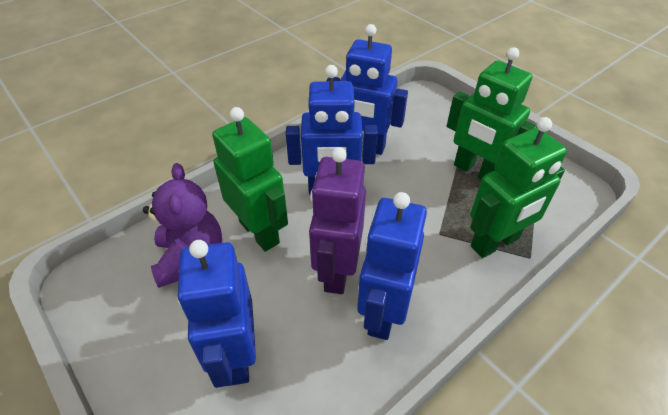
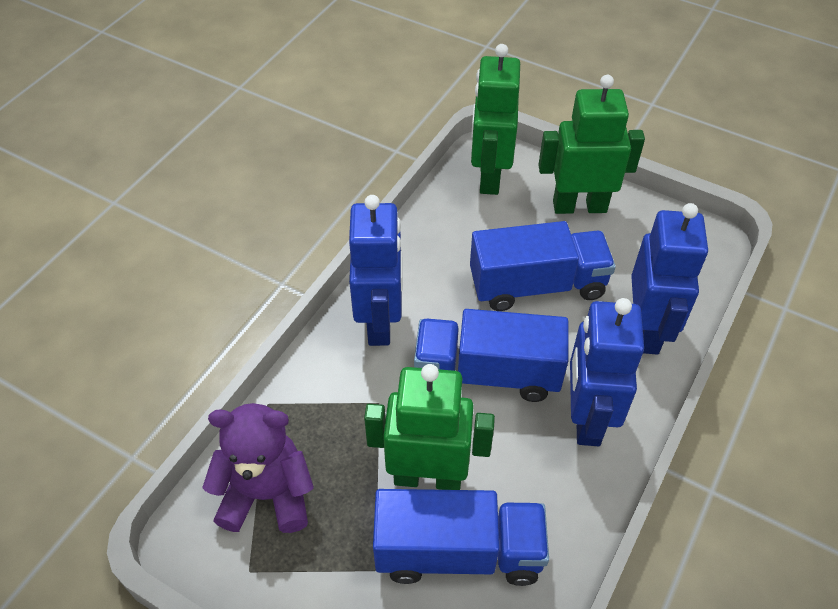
blue robot: [177,240,256,388] [286,65,378,195] [327,24,408,155] [357,192,427,340] = 4 -> [349,195,403,346] [570,298,644,446] [631,203,708,354] = 3
blue truck: none = 0 -> [373,489,549,586] [414,309,568,402] [470,221,616,311] = 3
purple robot: [309,147,366,294] = 1 -> none = 0

